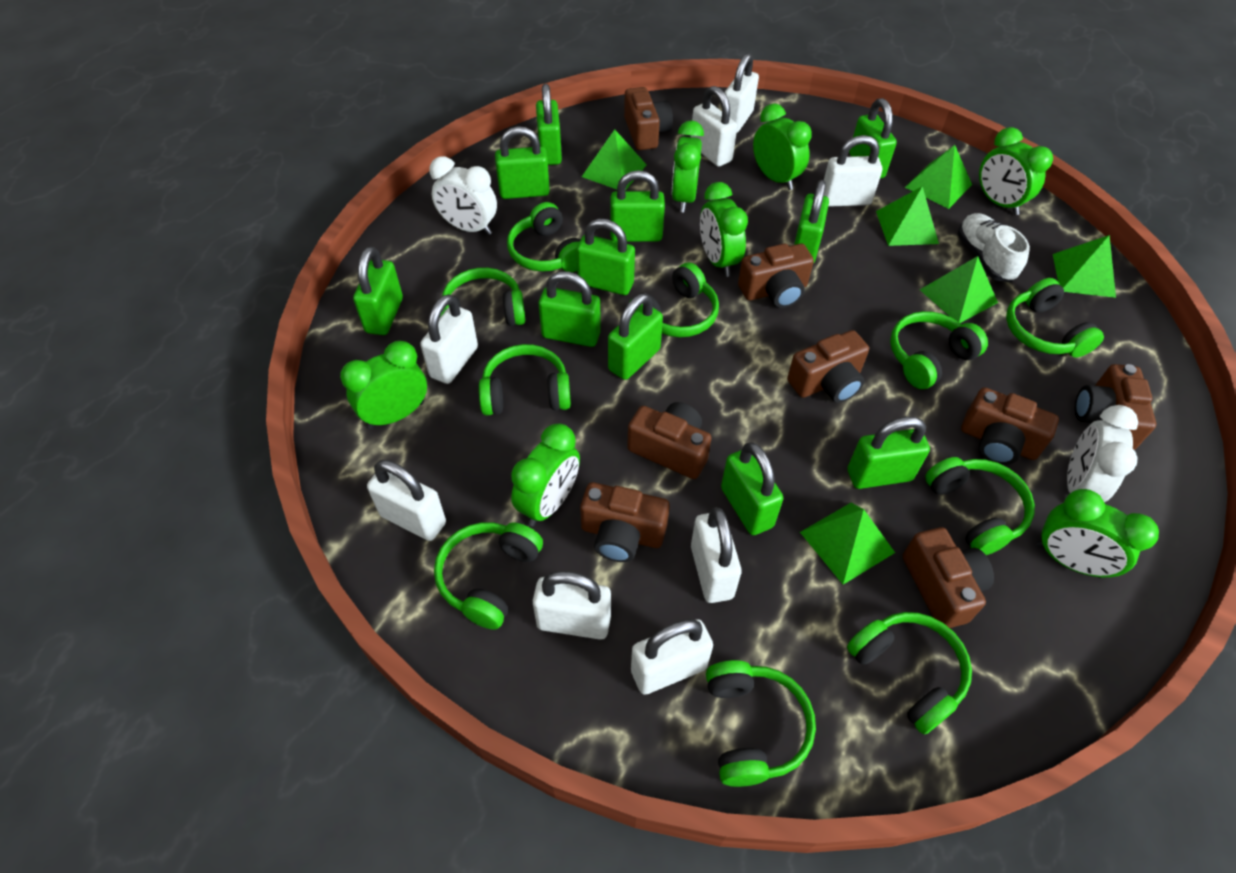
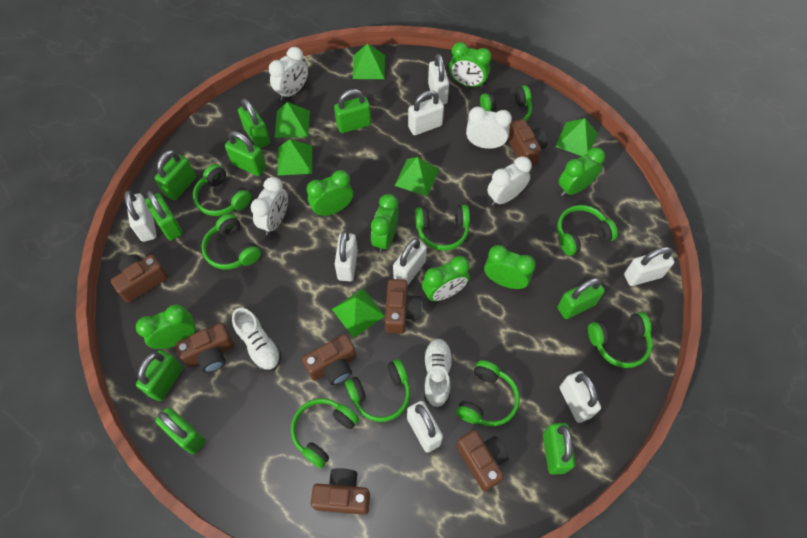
brown camera: [580,482,670,562] [624,87,673,150] [627,402,712,479] [738,244,814,308] [787,330,869,403] [903,527,994,628] [961,387,1059,465] [1075,364,1156,450] = 8 -> [111,255,168,303] [175,323,234,373] [302,334,356,385] [311,468,370,515] [385,279,422,334] [456,430,509,491] [508,119,548,166] = 7
green headphones: [434,522,543,630] [440,268,525,326] [479,344,571,416] [507,202,580,272] [629,262,719,337] [706,660,816,787] [847,612,972,734] [890,311,988,389] [925,457,1035,555] [1006,278,1104,358] = 10 -> [193,164,251,216] [201,214,261,270] [291,398,359,468] [345,359,410,422] [415,205,470,251] [456,360,520,427] [480,85,532,122] [557,205,618,256] [588,312,653,368] = 9
green padlock: [353,246,403,335] [495,126,550,199] [536,84,562,165] [539,271,601,347] [576,219,635,295] [608,293,663,380] [610,170,665,242] [721,442,783,535] [794,180,829,264] [848,416,930,489] [849,98,897,179] = 11 -> [136,350,183,401] [145,191,183,240] [155,150,196,200] [155,408,206,454] [225,131,266,176] [238,98,270,149] [334,89,371,133] [543,423,575,475] [557,278,605,319] = 9
white clock: [429,156,497,235] [1067,405,1138,502] = 2 -> [251,177,288,235] [269,47,308,100] [466,107,512,149] [487,156,532,206] = 4
white shoe: [958,213,1030,282] = 1 -> [232,308,281,372] [423,339,453,407] = 2

